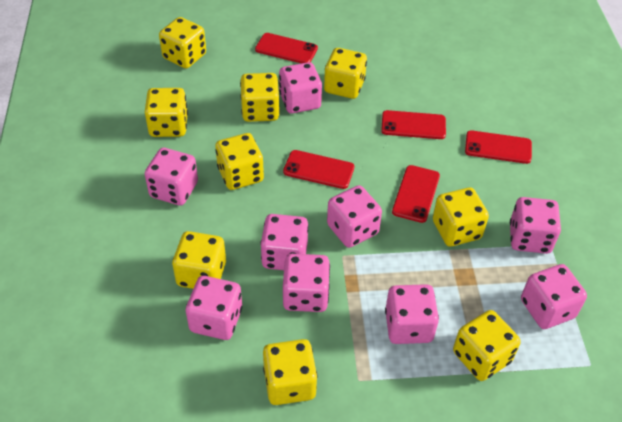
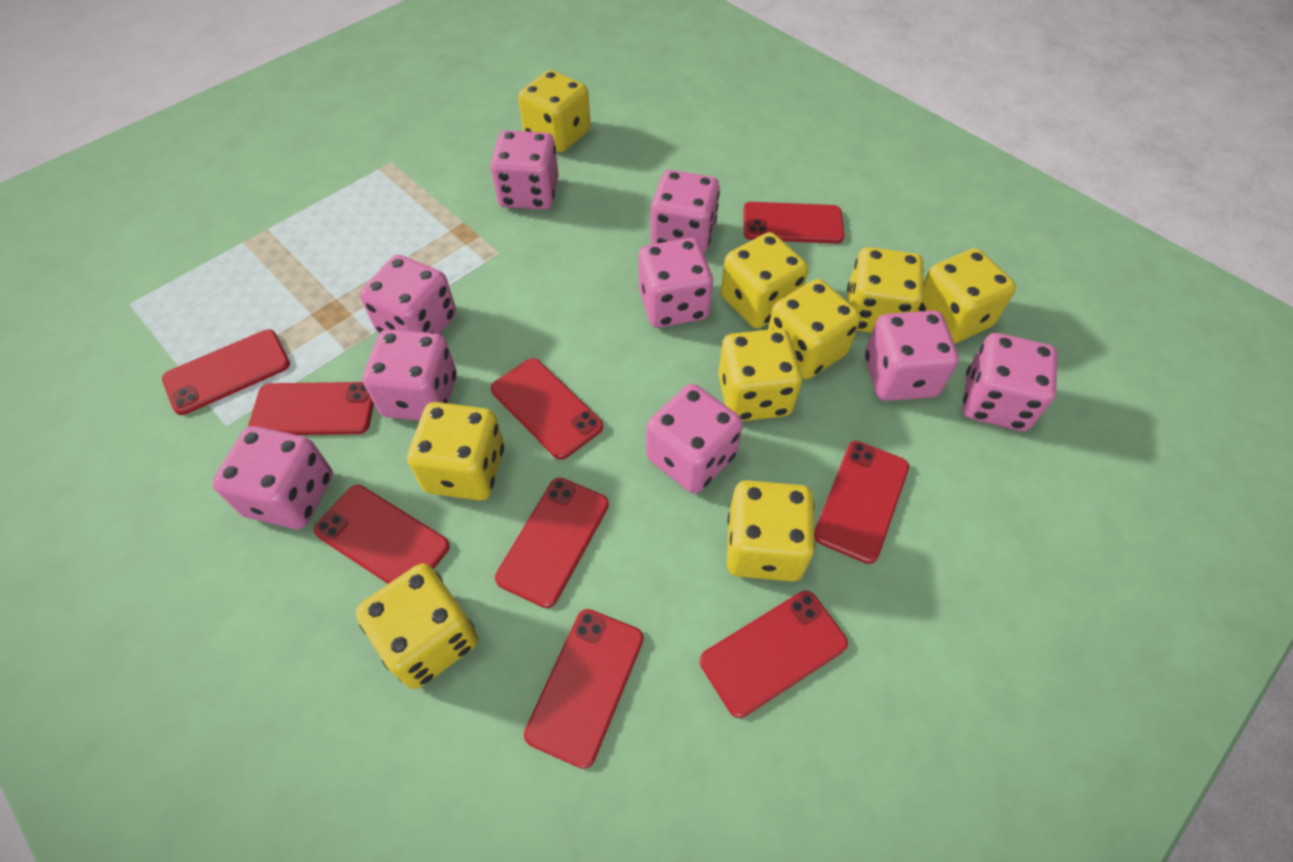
red phone: [255,33,318,63] [283,150,355,189] [381,110,446,139] [392,165,440,223] [465,130,532,164] = 5 -> [162,329,290,415] [248,382,374,435] [314,485,450,584] [491,358,603,460] [495,478,609,608] [524,609,643,769] [700,591,848,718] [743,202,844,244] [814,441,909,564] = 9

